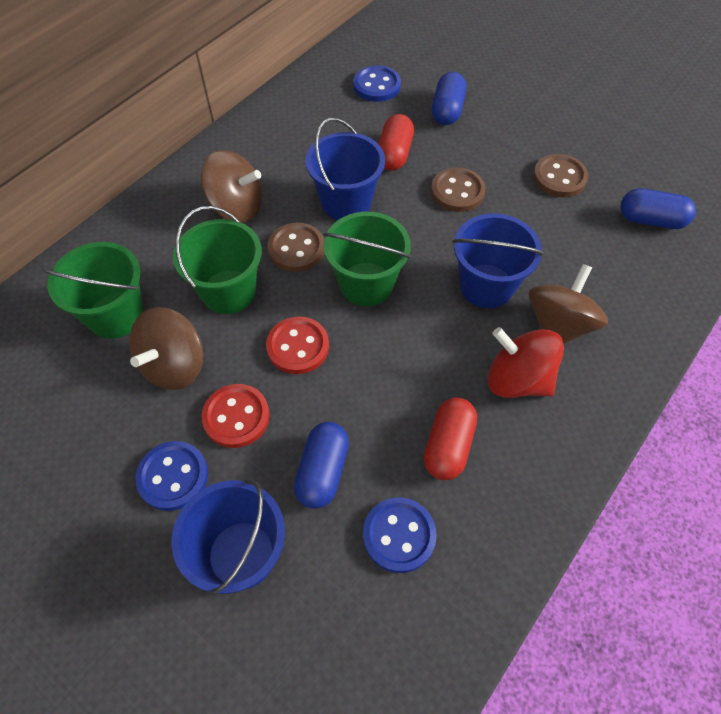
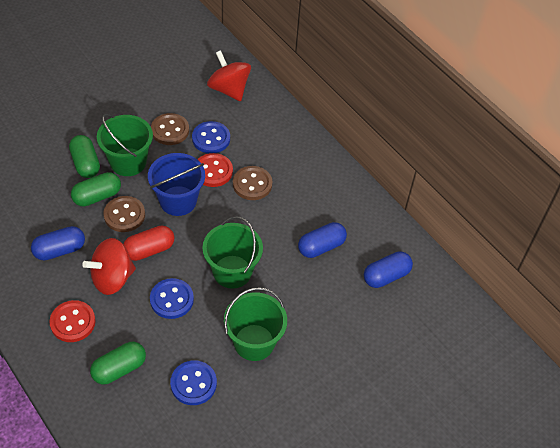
blue bucket: [171,480,285,595] [305,118,385,220] [452,213,544,308] = 3 -> [148,153,205,216] = 1
brown spinning top: [129,307,203,390] [201,150,262,222] [529,264,608,344] = 3 -> none = 0
green capsule: none = 0 -> [69,135,100,178] [71,172,121,206] [90,342,146,384] = 3
red capsule: [379,114,414,171] [424,397,477,480] = 2 -> [124,226,174,261] = 1
red spinning top: [488,327,564,398] = 1 -> [82,238,136,295] [207,50,251,101] = 2

